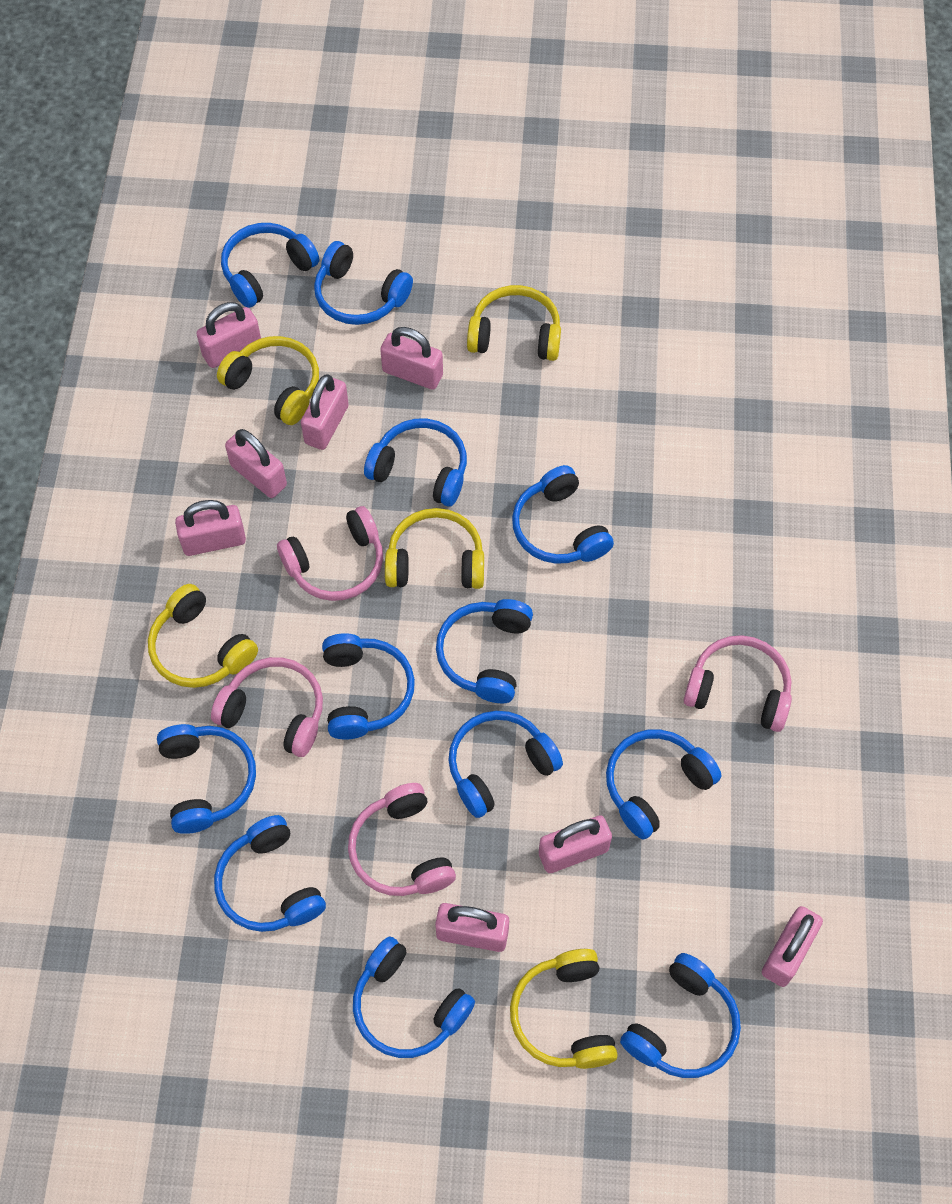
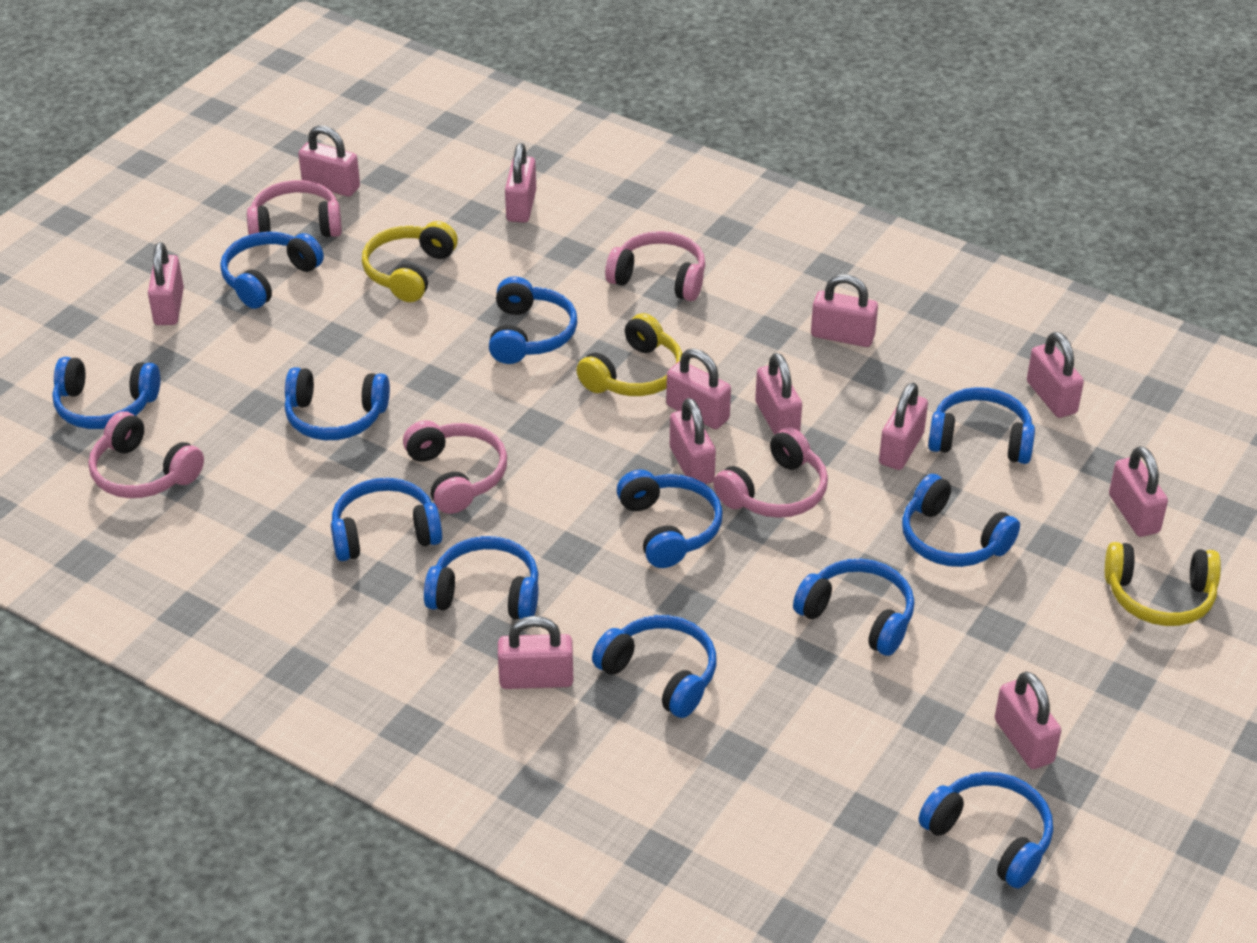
pink headphones: [211,657,323,757] [277,506,383,601] [348,783,456,896] [683,635,792,732] = 4 -> [88,412,204,498] [247,180,342,237] [403,420,507,514] [605,231,705,301] [713,427,828,518] = 5
pink padlock: [175,500,246,556] [196,302,261,368] [225,429,287,498] [301,374,349,450] [380,327,443,390] [435,903,509,952] [539,815,612,873] [762,906,823,987] = 8 -> [148,242,184,325] [298,125,360,197] [498,616,573,689] [505,143,536,223] [666,348,731,429] [670,398,716,484] [755,353,802,435] [811,274,878,347] [879,382,928,470] [995,671,1061,769] [1027,332,1084,418] [1109,446,1168,537] = 12
yellow headphones: [148,584,258,688] [217,336,319,425] [385,508,484,589] [467,285,561,361] [510,949,618,1069] = 5 -> [362,221,458,302] [577,313,682,396] [1105,542,1221,626] = 3

